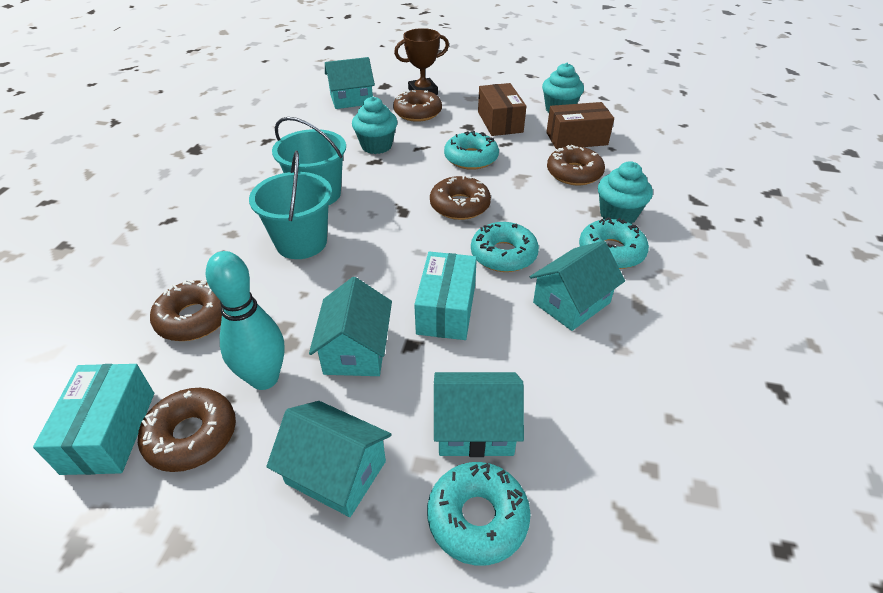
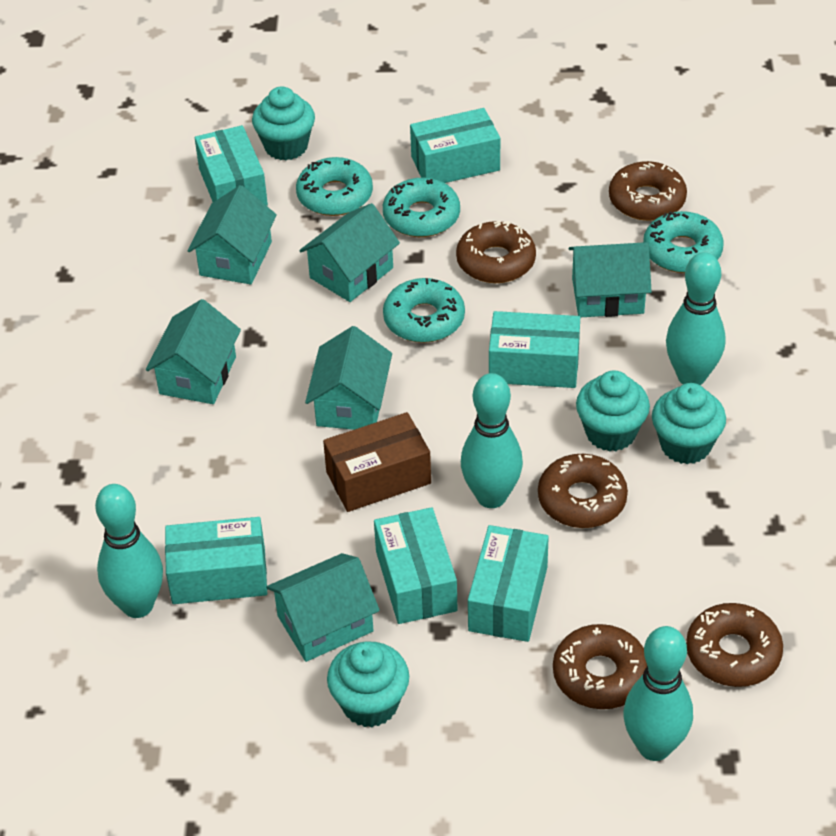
brown box: [478,83,526,136] [546,102,614,149] = 2 -> [323,412,431,512] = 1
brown trophy: [394,28,449,95] = 1 -> none = 0
turquoise bowling pin: [206,251,285,390] = 1 -> [95,484,163,618] [461,373,523,508] [623,626,693,761] [666,252,725,385] = 4
turquoise box: [33,364,154,475] [414,252,477,340] = 2 -> [165,517,267,604] [195,125,268,206] [374,507,458,624] [410,108,500,183] [468,525,549,642] [489,311,580,388] = 6
turquoise bucket: [249,151,332,259] [272,117,346,205] = 2 -> none = 0
turquoise cupcake: [352,96,397,154] [542,63,584,113] [598,162,653,224] = 3 -> [252,86,315,160] [327,641,409,727] [576,370,650,452] [652,383,726,464] = 4
turquoise house: [266,401,391,517] [309,277,392,376] [325,57,375,109] [434,372,524,457] [529,241,625,331] = 5 -> [146,299,241,404] [187,185,277,284] [266,553,380,662] [299,203,400,302] [305,326,392,430] [569,242,652,317] = 6

